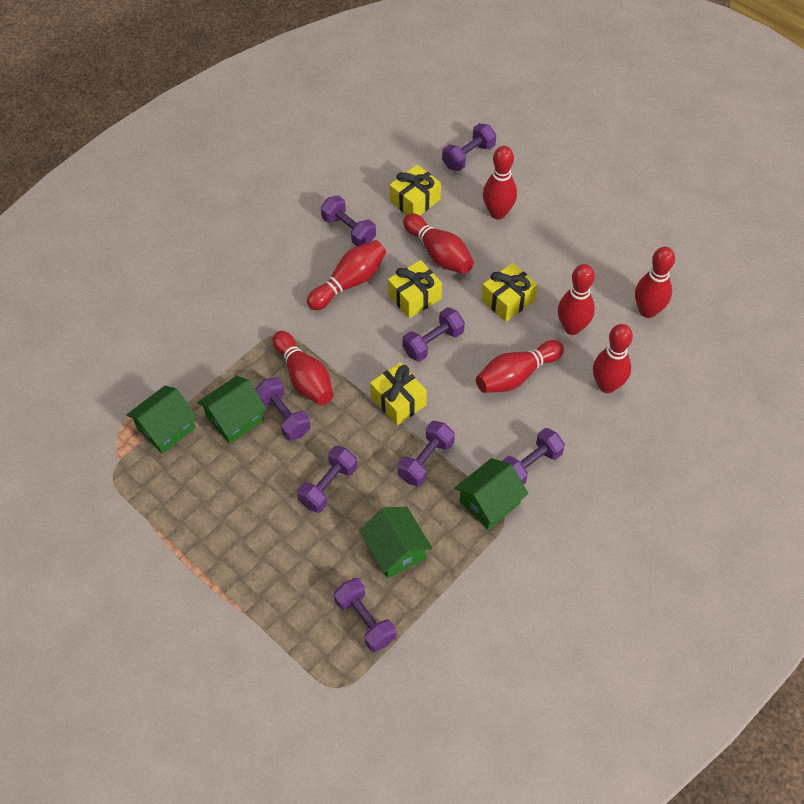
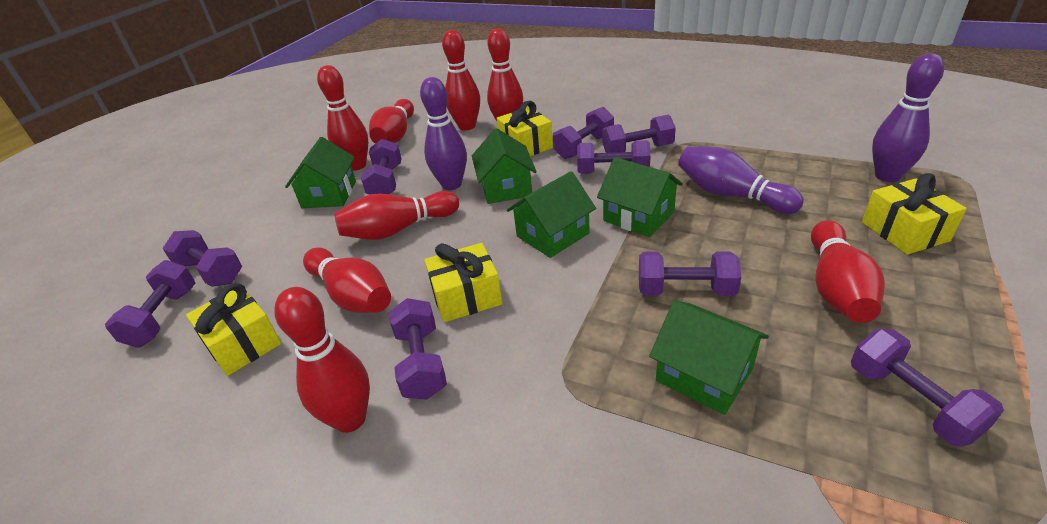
green house: [127,386,197,454] [197,376,267,443] [359,507,432,578] [455,458,528,530] = 4 -> [285,137,356,208] [472,128,537,204] [507,171,596,258] [597,157,683,237] [649,300,769,415] = 5
purple bowling pin: none = 0 -> [420,77,467,190] [678,146,804,214] [872,53,944,182] = 3
purple dumbbell: [255,377,311,441] [297,446,357,513] [321,196,376,246] [334,578,396,652] [397,421,455,487] [402,307,465,362] [442,123,496,171] [502,428,565,485] = 8 -> [105,260,195,348] [162,230,242,287] [361,139,402,195] [389,298,447,400] [553,107,614,159] [577,140,651,174] [602,115,676,153] [639,252,741,296] [851,329,1004,447] = 9

